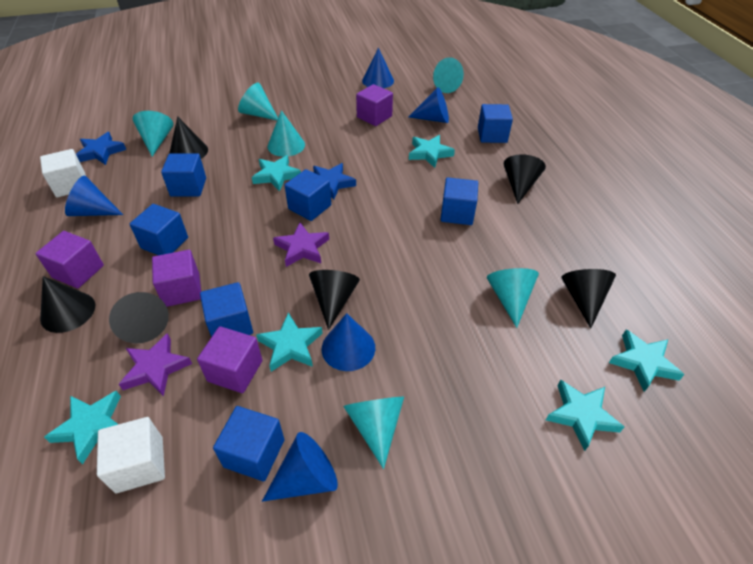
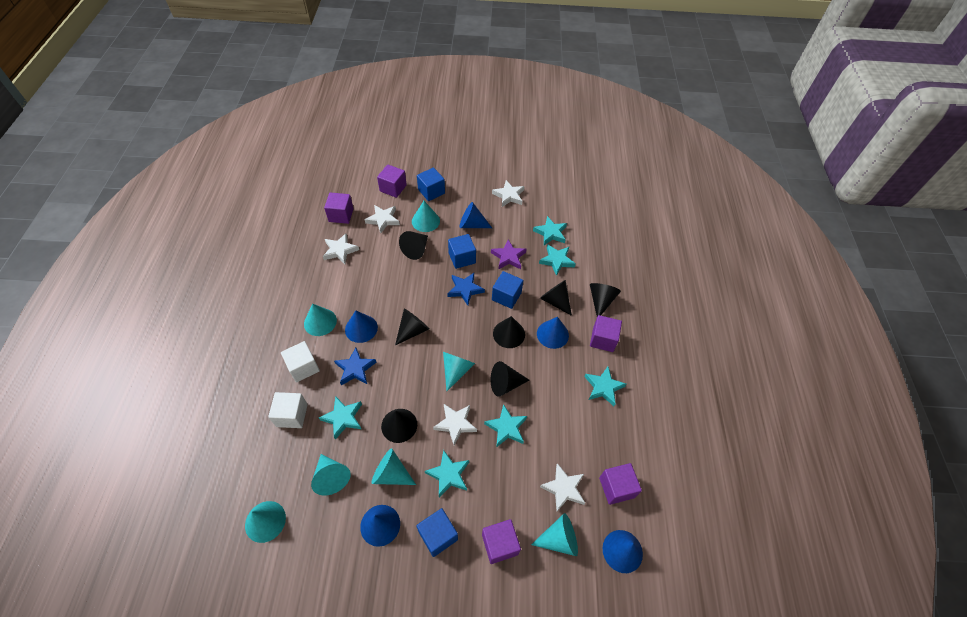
black cone: [40,276,95,333] [109,292,169,343] [169,117,208,159] [309,270,360,330] [503,154,546,204] [561,269,616,329] = 6 -> [381,409,417,443] [395,308,429,345] [399,231,428,260] [491,361,529,397] [493,316,525,348] [540,280,572,316] [590,283,621,316] = 7
blue cube: [130,204,188,255] [161,153,206,196] [200,282,253,337] [213,406,284,481] [285,169,331,221] [440,177,478,225] [478,104,513,143] = 7 -> [416,508,458,557] [417,167,445,201] [448,234,476,269] [492,271,523,309] = 4
purple cube: [35,231,104,288] [152,250,201,307] [197,326,262,393] [356,84,393,126] = 4 -> [324,192,354,224] [377,164,407,198] [482,519,521,564] [590,315,622,352] [599,463,642,505] = 5
purple star: [119,333,192,397] [273,222,329,267] = 2 -> [491,239,527,270] = 1
turquoise cone: [133,111,174,157] [238,83,278,120] [267,110,305,157] [343,397,404,469] [433,57,464,93] [487,268,539,328] = 6 -> [245,501,286,543] [304,304,337,336] [311,454,351,496] [371,448,416,485] [412,201,440,232] [443,352,475,391] [531,513,578,556] = 7
white star: none = 0 -> [323,233,359,264] [364,205,400,233] [433,404,477,446] [492,180,524,207] [540,463,585,511] = 5

